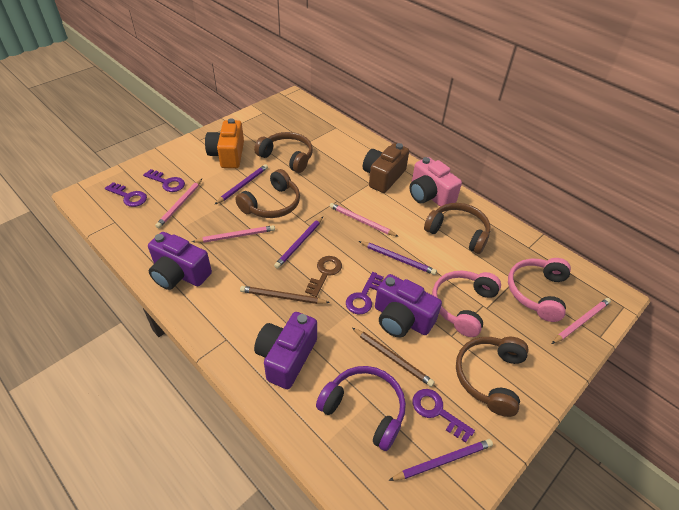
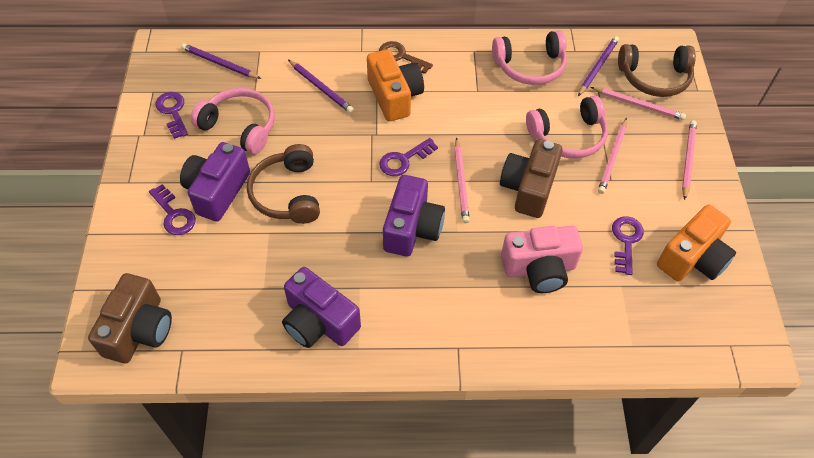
brown camera: [363,143,409,193] = 1 -> [88,273,172,364] [500,139,562,218] = 2
brown headphones: [235,169,300,218] [254,132,313,173] [424,203,491,254] [456,337,528,417] = 4 -> [247,144,320,224] [618,44,696,97] = 2
brown pencil: [240,286,330,304] [352,328,435,387] = 2 -> none = 0
orange camera: [205,118,244,168] = 1 -> [367,49,424,121] [657,205,736,281] = 2
pink headphones: [432,270,501,337] [508,258,571,322] = 2 -> [191,88,275,154] [492,30,567,85] [526,95,608,159] = 3
purple headphones: [316,366,406,451] = 1 -> none = 0
purple pencil: [214,164,268,205] [274,217,323,269] [359,241,437,275] [389,439,493,481] = 4 -> [181,43,261,79] [288,60,354,113] [578,36,619,96] = 3

